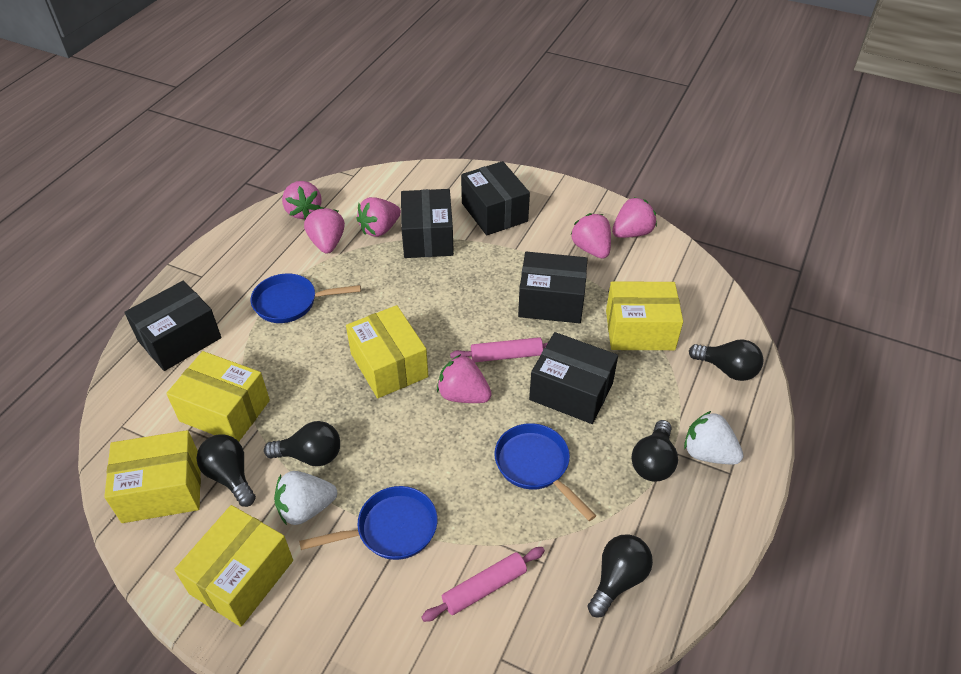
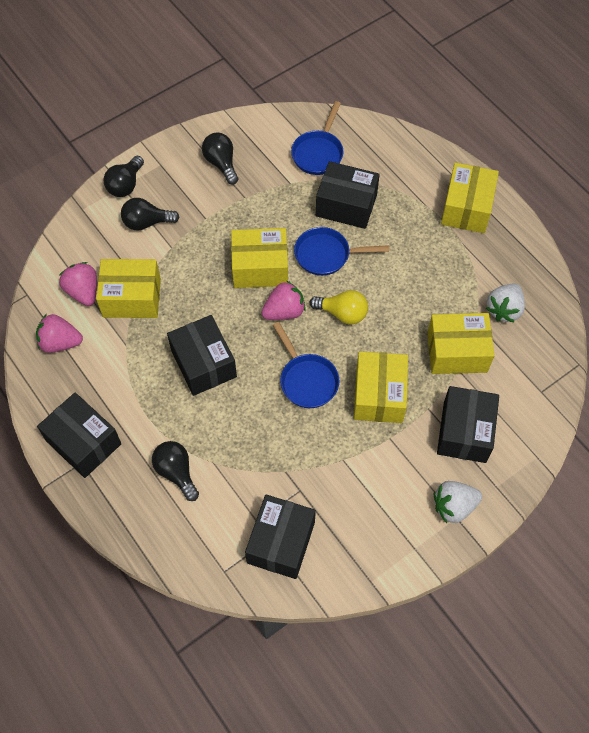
black light bulb: [197,434,256,507] [264,421,340,466] [587,534,653,618] [631,420,678,482] [689,339,763,381] = 5 -> [104,156,144,197] [121,198,180,231] [152,441,199,501] [202,133,238,185] = 4
pink rolling pin: [421,547,545,622] [450,337,548,362] = 2 -> none = 0
pink strawberry: [282,181,322,219] [304,207,345,254] [357,197,401,237] [437,354,492,403] [570,213,611,259] [612,197,657,238] = 6 -> [36,314,83,353] [59,262,97,306] [262,281,306,320] = 3
yellow light bulb: none = 0 -> [310,290,368,324] = 1

